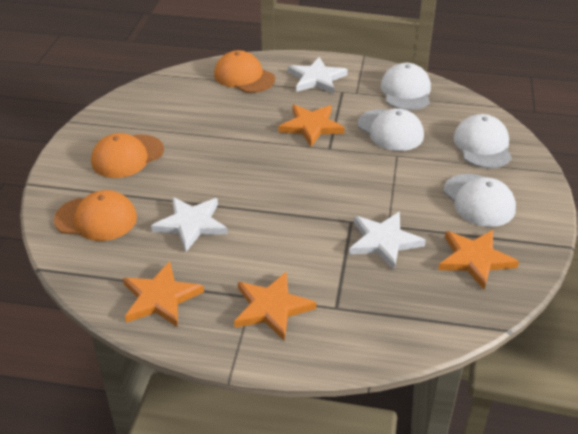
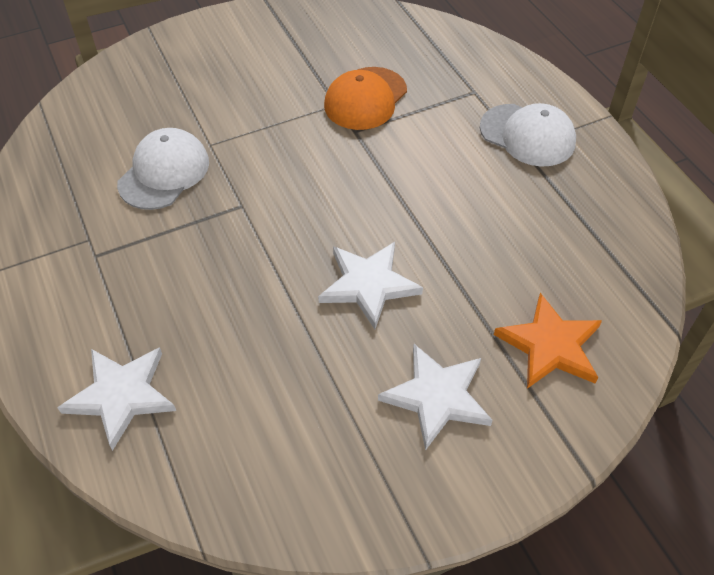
orange cap: [54,190,137,241] [91,133,164,178] [214,50,275,93] = 3 -> [324,67,407,130] = 1
orange star: [123,261,204,327] [234,271,316,341] [279,104,345,147] [438,230,519,289] = 4 -> [494,293,602,389] = 1
white cap: [357,108,424,151] [380,63,431,110] [444,174,516,227] [453,114,512,168] = 4 -> [117,128,209,210] [480,103,576,167] = 2

